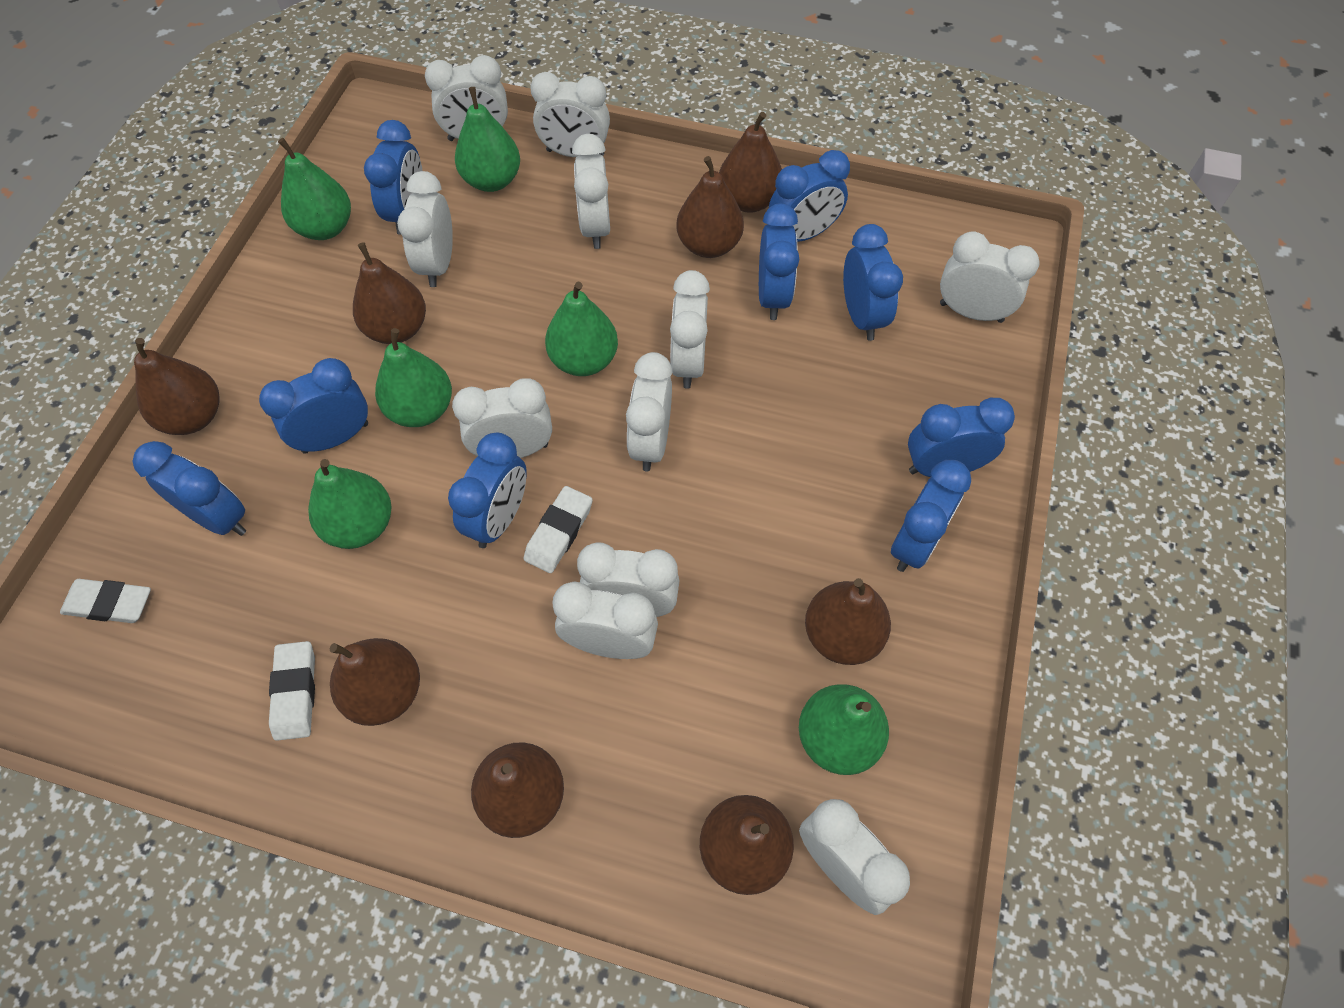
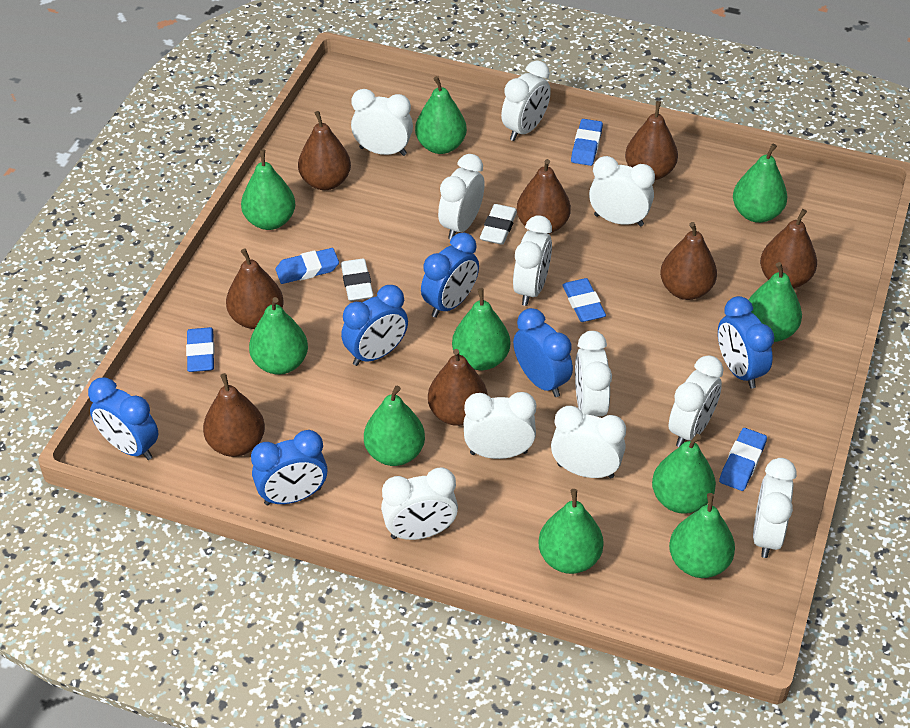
blue clock: [132,441,246,536] [259,358,368,454] [364,120,423,235] [448,433,527,548] [759,203,799,320] [769,150,850,242] [843,224,903,341] [891,460,971,572] [908,398,1015,477] = 9 -> [88,377,158,460] [251,430,328,505] [341,285,408,366] [421,233,479,318] [513,308,573,397] [718,296,774,389] = 6
blue eraser: none = 0 -> [186,327,215,372] [276,248,339,284] [563,278,606,322] [571,119,603,166] [719,428,767,491] = 5
green pear: [278,138,351,240] [308,459,391,549] [375,328,452,427] [455,87,520,192] [545,282,618,376] [799,684,889,775] = 6 -> [241,150,295,230] [249,297,308,375] [364,386,425,466] [415,76,467,154] [452,288,510,370] [538,489,604,574] [652,434,716,514] [669,493,735,578] [733,144,787,223] [749,262,802,342] = 10
white eraser: [60,579,151,623] [269,641,315,741] [524,486,593,573] = 3 -> [341,258,373,301] [480,204,517,245] = 2

